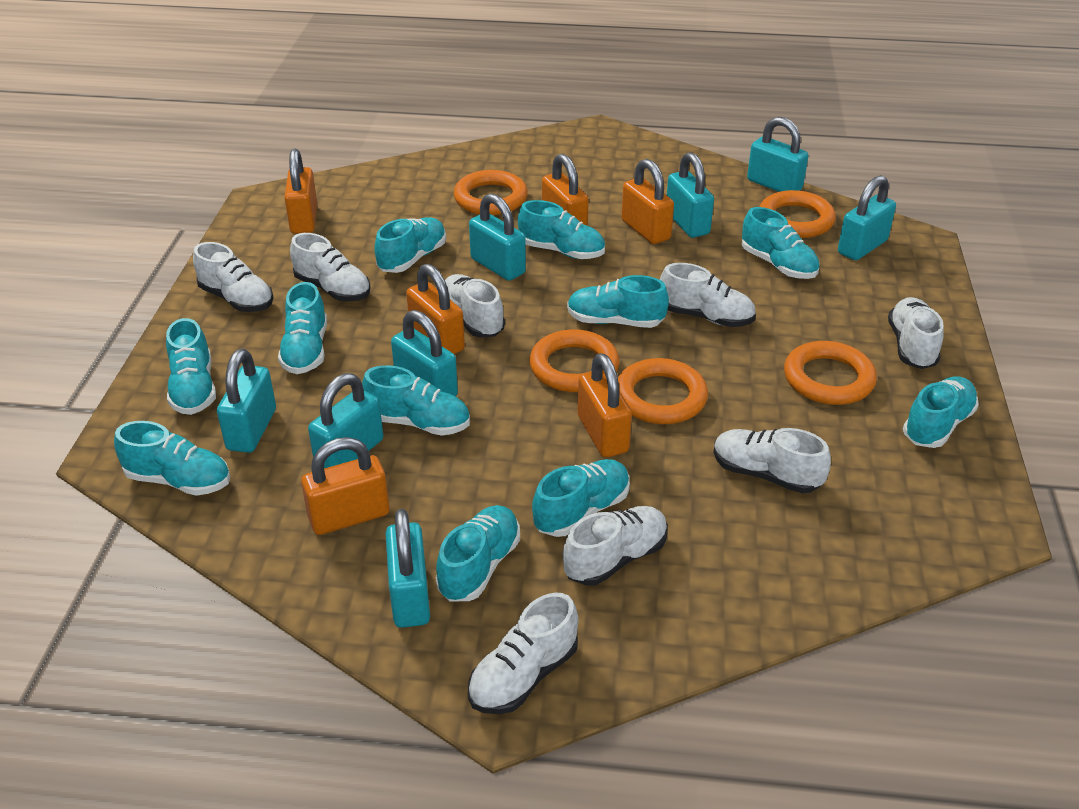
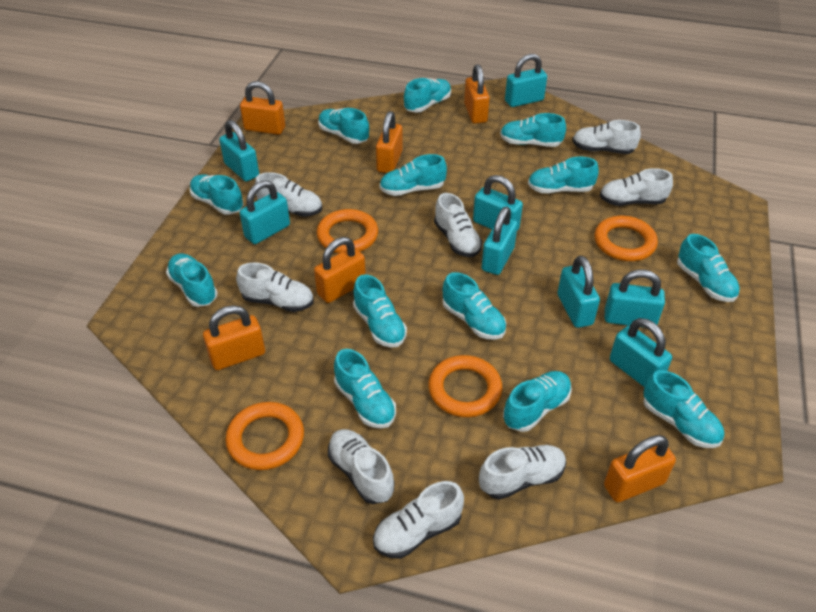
orange ring: [454,170,528,215] [529,329,619,392] [618,358,708,424] [760,190,836,238] [784,341,877,405] = 5 -> [226,402,304,470] [317,209,378,253] [428,355,502,417] [594,216,658,261] = 4
turquoise shoe: [114,421,230,496] [166,318,216,415] [278,282,327,374] [362,365,470,436] [374,217,446,273] [436,505,520,601] [518,200,605,259] [532,459,630,537] [567,275,669,328] [742,207,819,279] [903,376,979,448] = 11 -> [166,254,218,307] [189,174,244,215] [318,108,369,144] [334,349,396,428] [353,274,407,347] [379,154,447,196] [404,78,451,113] [443,272,506,340] [500,113,566,147] [503,371,572,432] [528,156,599,193] [643,370,724,448] [677,234,740,302] = 13

